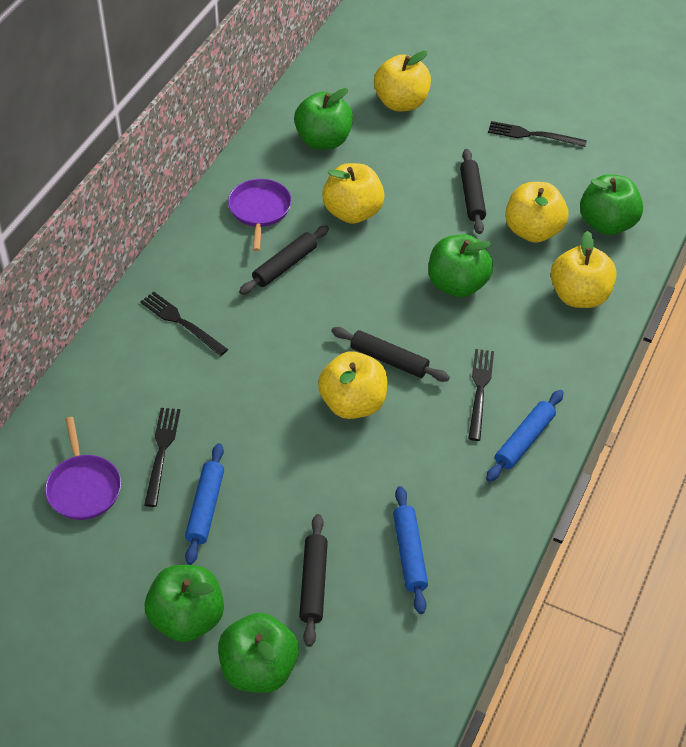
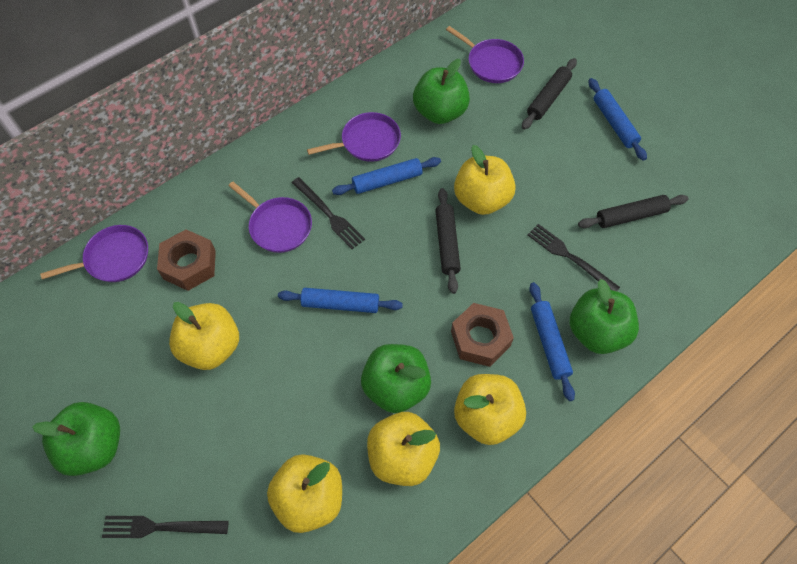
black fork: [140,292,228,356] [144,408,180,507] [468,349,494,441] [488,121,587,147] = 4 -> [102,516,229,538] [292,177,365,249] [528,224,620,291] = 3
black rolling pin: [239,225,329,295] [299,514,328,647] [331,327,450,382] [460,149,486,234] = 4 -> [435,188,461,294] [522,58,577,130] [578,195,688,228] = 3
blue rolling pin: [185,443,224,565] [393,486,428,614] [486,390,564,482] = 3 -> [278,288,403,313] [332,157,441,195] [529,282,575,401] [588,78,647,161] = 4
brown nut: none = 0 -> [157,229,216,291] [451,303,514,367] = 2
green apple: [145,565,224,642] [218,613,299,693] [294,88,353,150] [428,234,493,297] [580,174,643,235] = 5 -> [32,402,120,476] [361,344,431,413] [413,59,470,124] [570,279,639,354] = 4
purple pan: [45,417,121,520] [228,179,292,251] = 2 -> [40,225,148,282] [228,182,312,253] [307,112,401,162] [446,26,524,83] = 4

